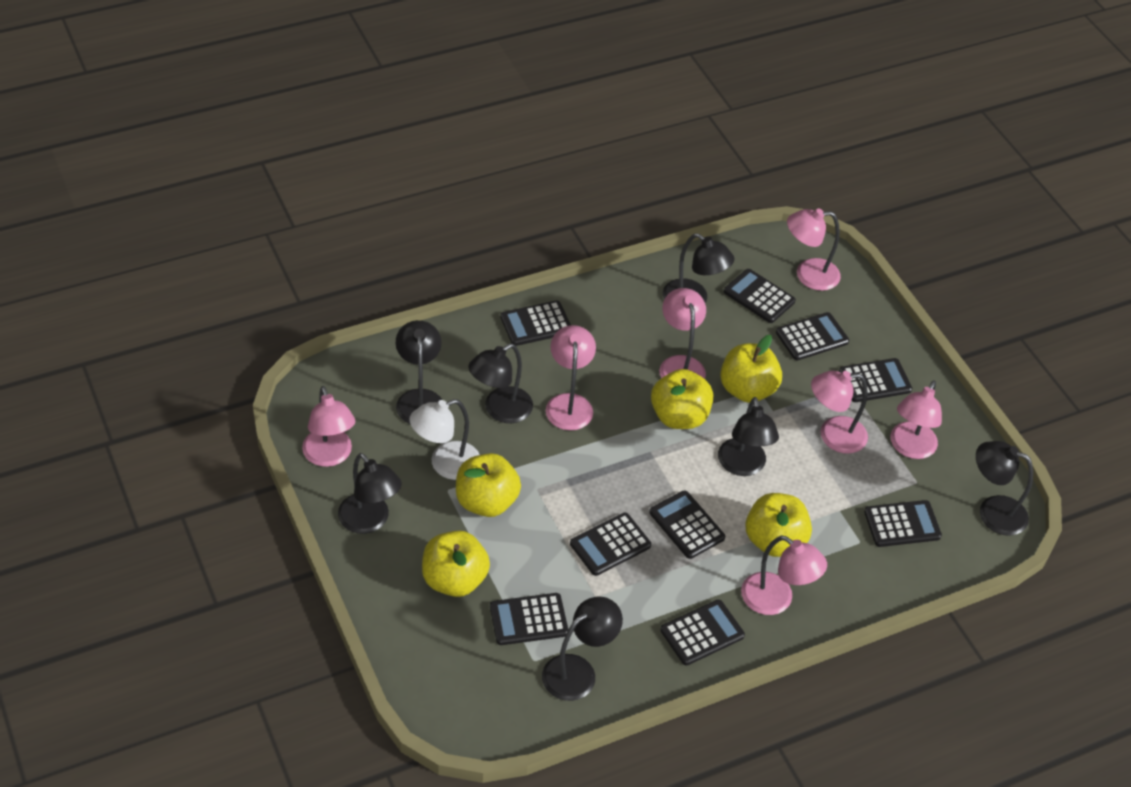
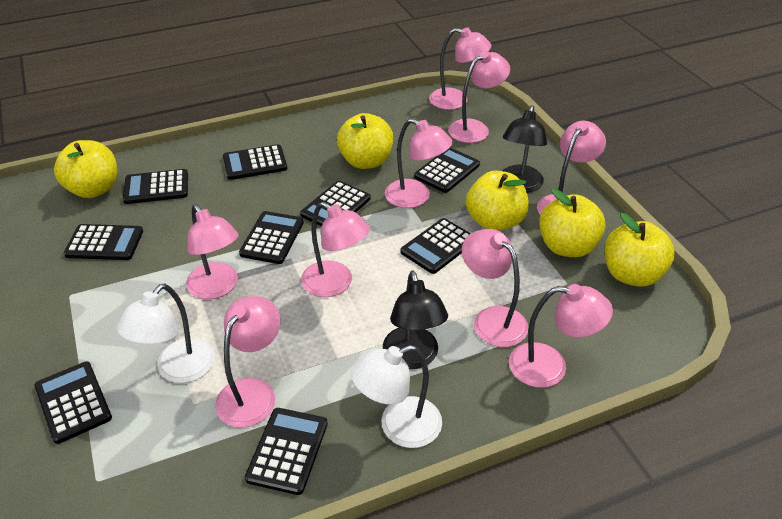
black lamp: [338,453,402,534] [396,320,442,424] [468,344,533,423] [542,597,623,701] [663,233,734,303] [718,397,779,476] [976,441,1033,536] = 7 -> [383,270,448,369] [502,105,547,193] = 2
pink lamp: [302,386,355,467] [546,325,596,430] [659,288,706,379] [741,535,827,615] [787,208,841,291] [811,371,868,454] [891,380,942,459] = 7 -> [186,204,239,299] [215,296,281,428] [301,202,370,297] [385,119,453,208] [429,27,492,110] [448,51,510,143] [462,229,528,347] [509,284,613,388] [537,121,606,215] = 9
white lamp: [409,399,479,480] = 1 -> [116,284,215,383] [351,345,442,448] = 2

